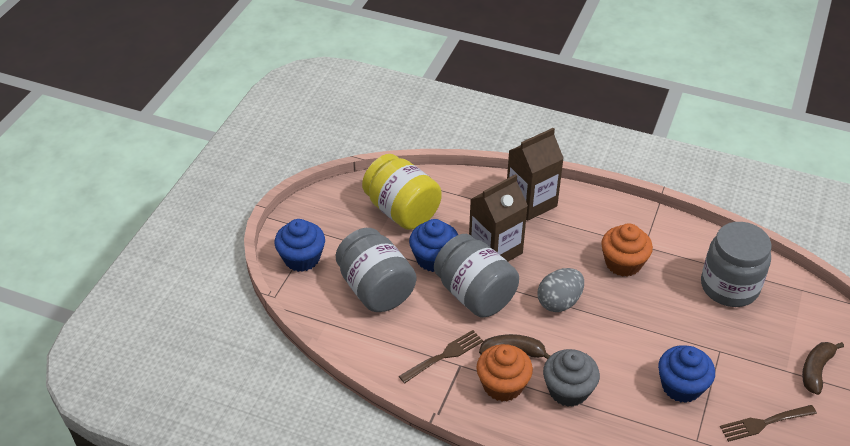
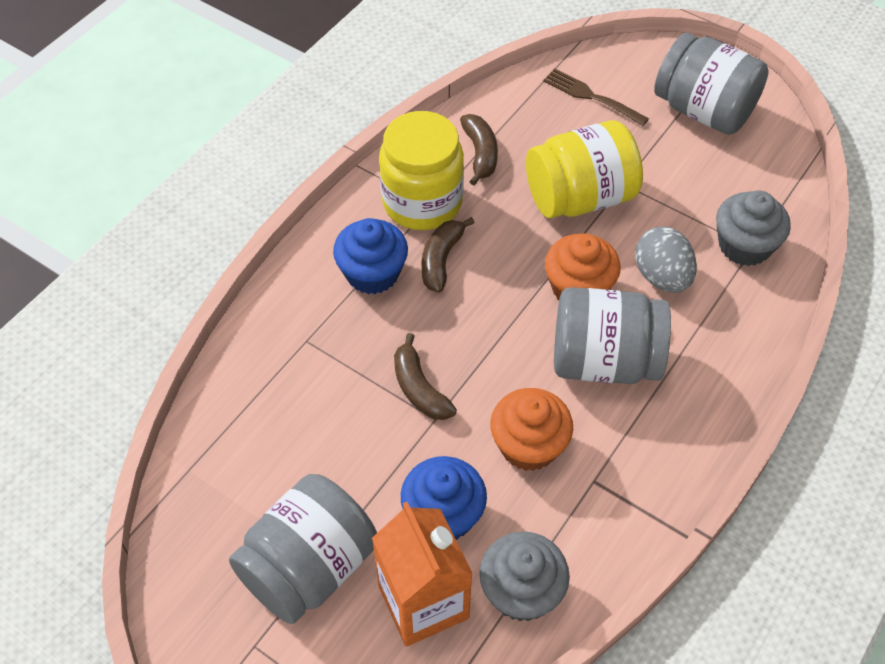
blue cupcake: [275,219,325,272] [409,219,458,272] [658,345,715,403] = 3 -> [333,218,408,294] [401,456,487,540] = 2
brown banana: [479,334,550,360] [802,342,844,395] = 2 -> [394,333,457,420] [422,217,475,293] [460,114,498,185] = 3
brown carton: [469,174,528,261] [507,128,564,221] = 2 -> none = 0
brown fork: [399,330,483,383] [720,405,817,442] = 2 -> [543,69,649,126] = 1
grey cupcake: [543,349,600,407] = 1 -> [479,532,570,621] [716,190,791,266] = 2
orange carton: none = 0 -> [372,502,472,647] = 1
yellow jar: [362,154,442,230] = 1 -> [379,111,464,230] [526,120,643,218] = 2

